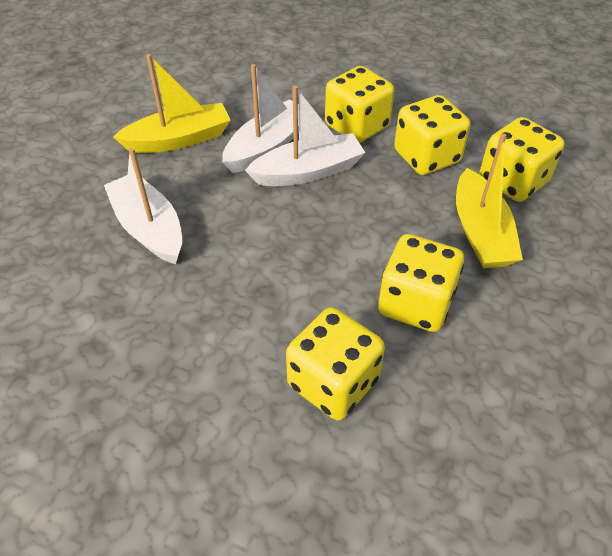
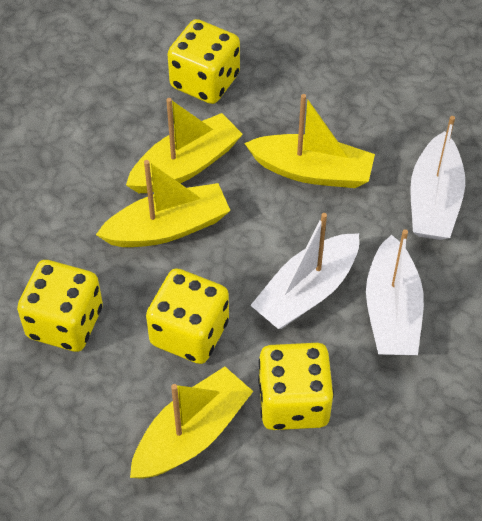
yellow boat: [113,54,231,153] [456,133,523,268] = 2 -> [96,160,231,247] [126,98,243,193] [130,366,253,479] [244,94,375,188] = 4
yellow dice: [286,307,385,420] [325,66,394,143] [378,234,464,332] [394,95,470,175] [480,117,565,202] = 5 -> [17,260,103,352] [146,268,229,364] [168,19,240,104] [258,343,334,430] = 4

